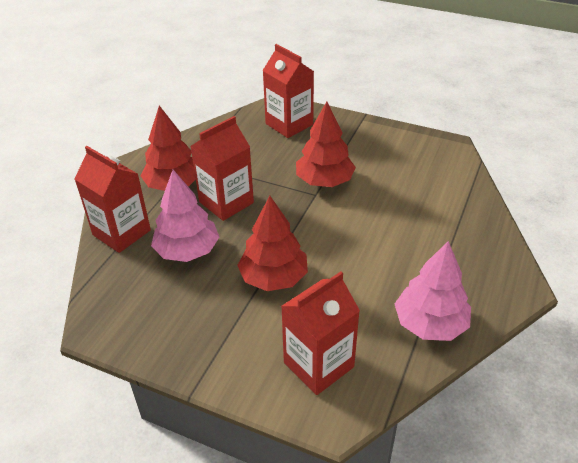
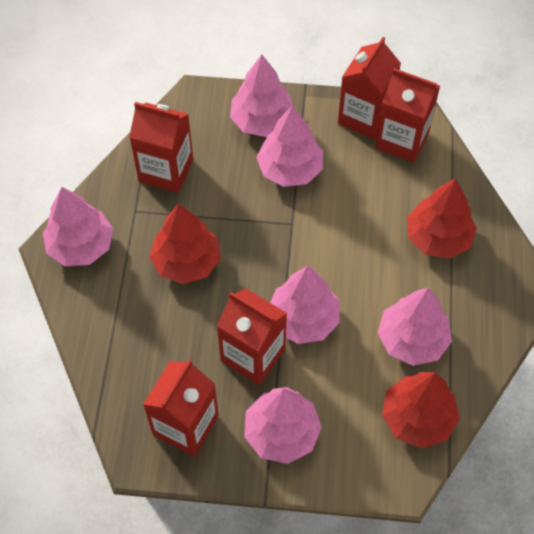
pink tree: [151,170,219,262] [395,241,471,341] = 2 -> [43,187,113,266] [230,55,293,137] [244,387,322,464] [256,105,323,187] [270,265,340,344] [378,288,452,366] = 6
red carton: [74,146,151,253] [191,116,254,221] [262,44,314,138] [281,272,360,395] = 4 -> [129,102,193,193] [143,359,219,457] [217,288,287,385] [338,37,401,139] [375,68,440,163] = 5

